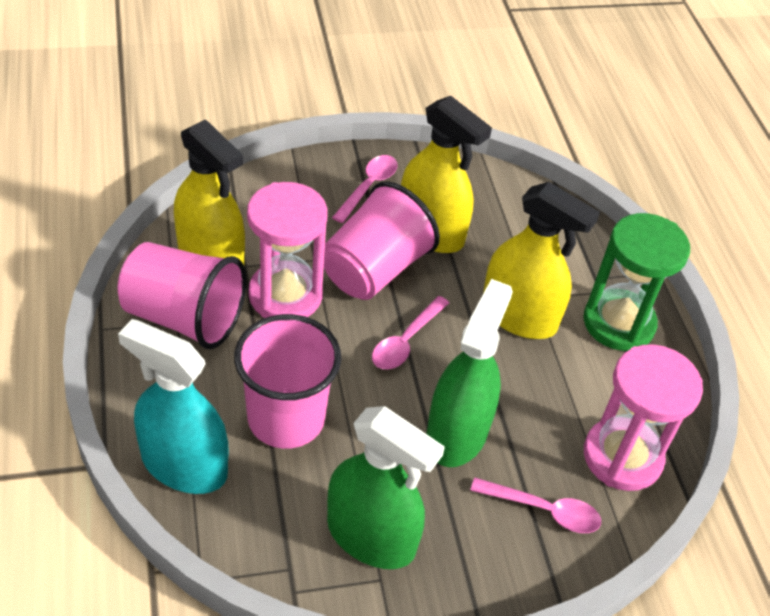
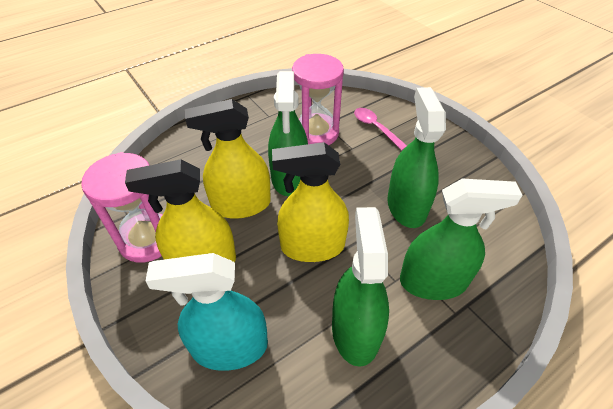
green hourglass: [583,213,690,351] = 1 -> none = 0
green spray bottle: [327,406,445,569] [426,279,513,467] = 2 -> [268,71,308,196] [332,207,389,367] [387,87,446,228] [400,178,523,300] = 4
pink cup: [118,242,246,349] [234,314,341,449] [324,181,440,300] = 3 -> none = 0
pink spoon: [332,155,398,223] [372,296,449,369] [470,478,601,533] = 3 -> [354,108,407,150] = 1

